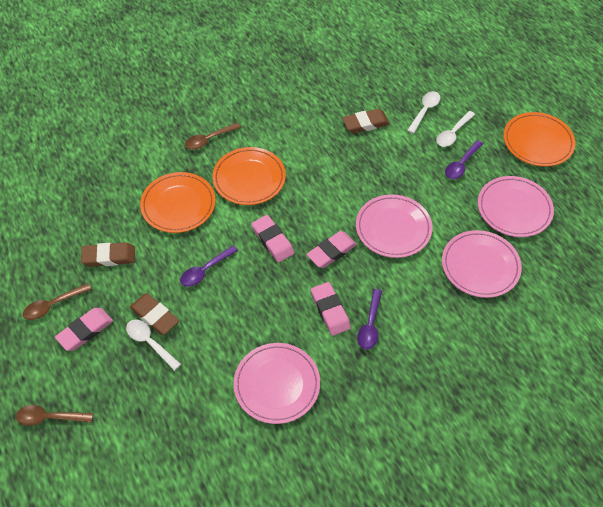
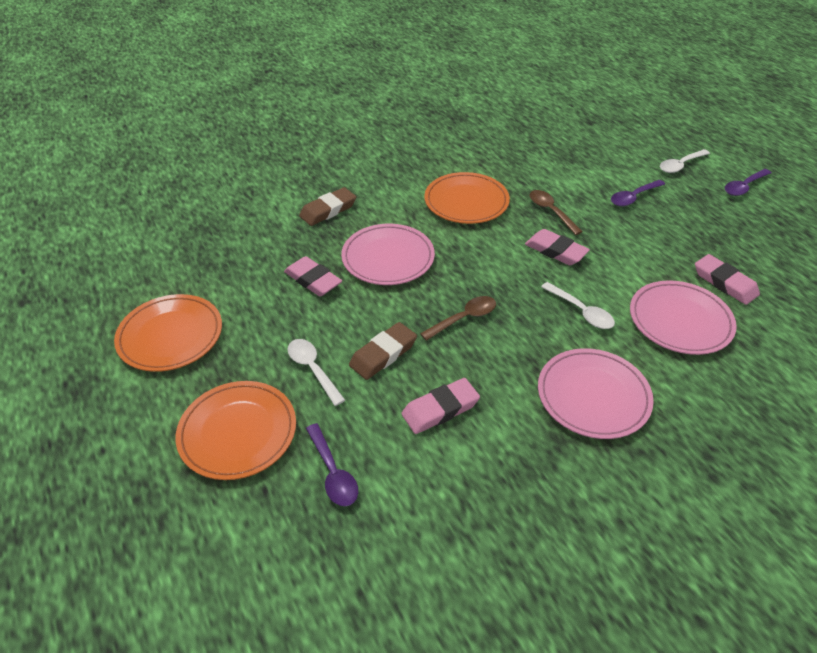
brown eraser: [81,242,135,267] [129,294,179,335] [342,109,390,133] = 3 -> [299,187,356,226] [349,322,417,380] = 2
brown spoon: [16,405,93,426] [23,283,91,320] [185,123,241,150] = 3 -> [420,296,496,341] [530,190,583,235] = 2
pink plate: [234,343,320,424] [356,194,433,258] [442,230,522,298] [478,176,554,237] = 4 -> [341,224,435,285] [538,348,654,439] [630,280,737,355] = 3

